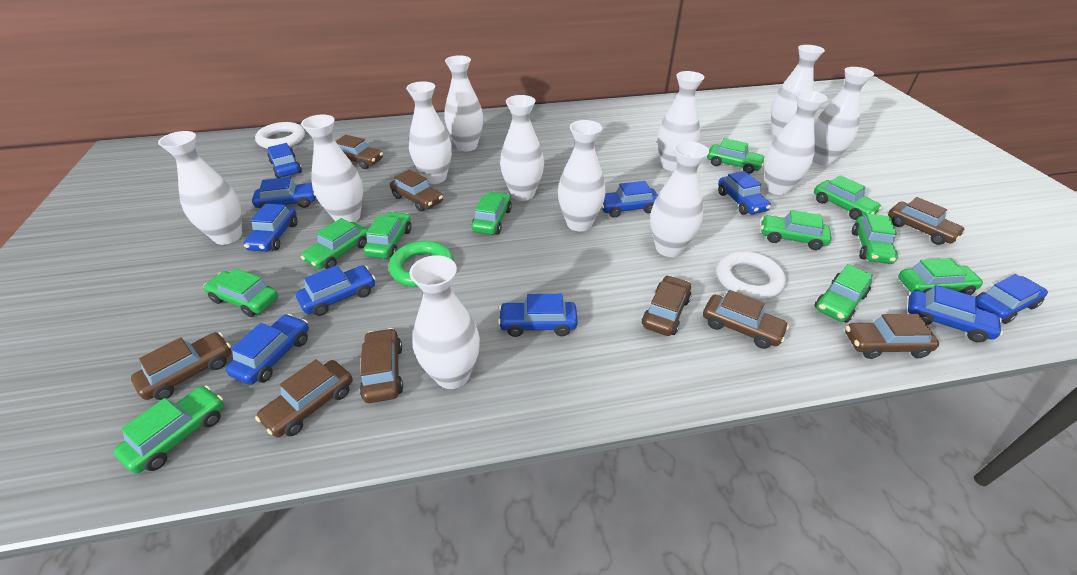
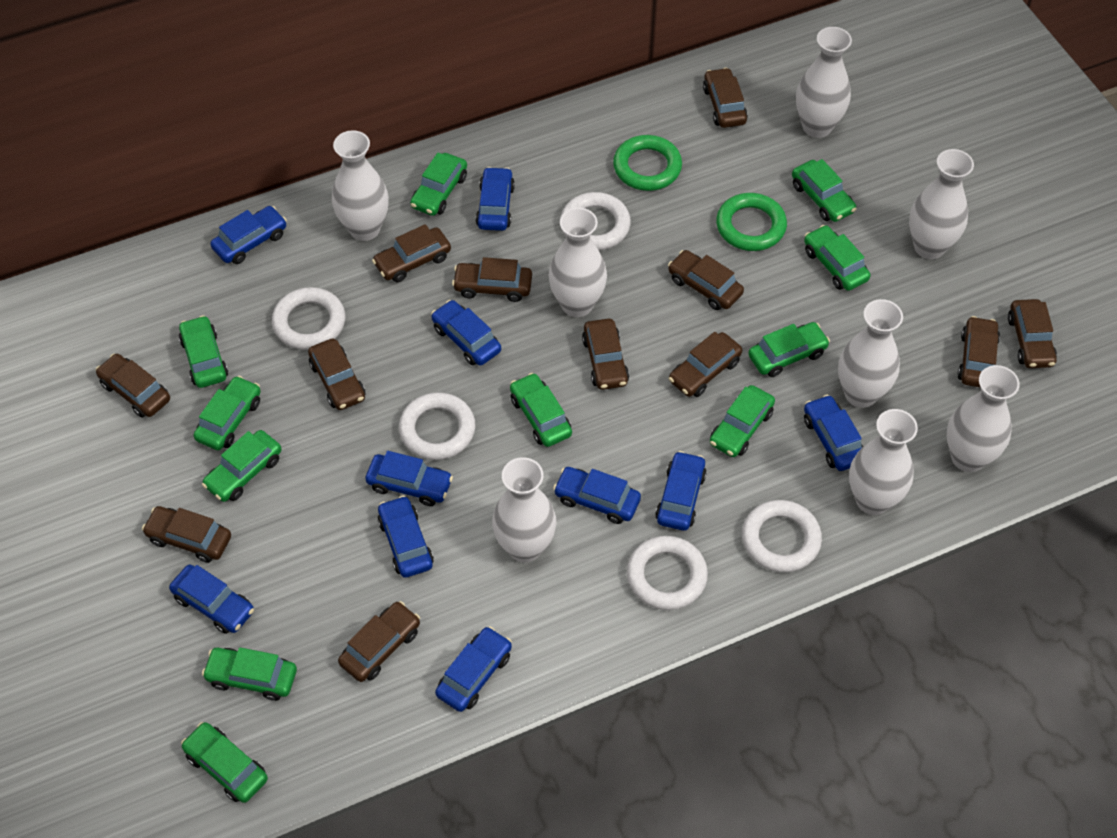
brown car: [131,332,231,400] [255,359,353,437] [336,135,383,169] [360,328,403,403] [390,169,443,212] [642,275,691,336] [703,290,789,349] [845,314,939,359] [888,197,966,245] = 9 -> [96,354,170,418] [142,506,231,563] [308,339,365,410] [338,601,420,682] [372,224,451,282] [452,257,532,302] [582,319,629,390] [668,250,744,310] [669,332,742,397] [703,68,748,128] [957,316,1000,388] [1008,299,1057,368] = 12
green ring: [389,241,454,287] = 1 -> [613,135,682,191] [716,193,787,251] = 2
white ring: [255,122,305,149] [717,251,786,300] = 2 -> [272,287,345,350] [399,392,475,460] [560,192,631,250] [627,536,708,610] [742,500,822,572] = 5
white vase: [158,131,242,245] [301,115,363,222] [406,81,452,184] [409,255,480,389] [444,55,483,151] [500,95,544,201] [558,120,606,231] [650,141,709,257] [657,71,704,171] [764,90,828,195] [771,45,825,136] [813,67,874,166] = 12 -> [332,130,389,241] [492,457,556,562] [549,208,607,317] [796,27,852,138] [838,299,903,408] [849,409,918,515] [909,149,974,259] [947,365,1020,472] = 8

